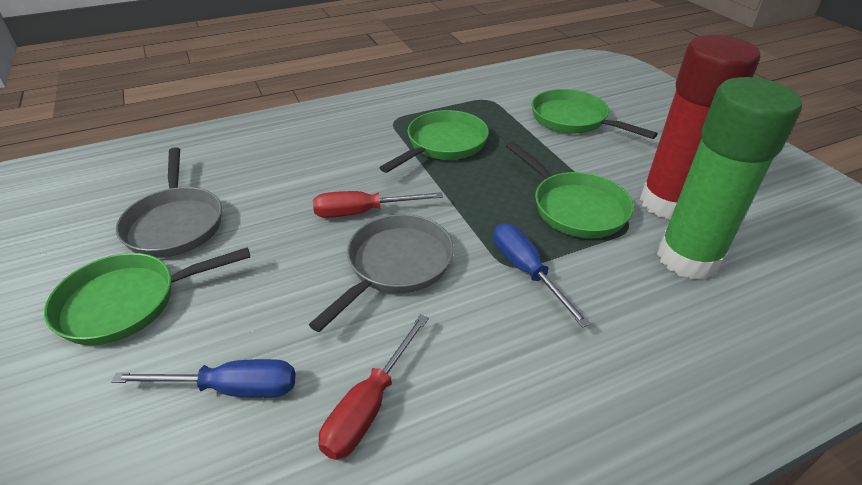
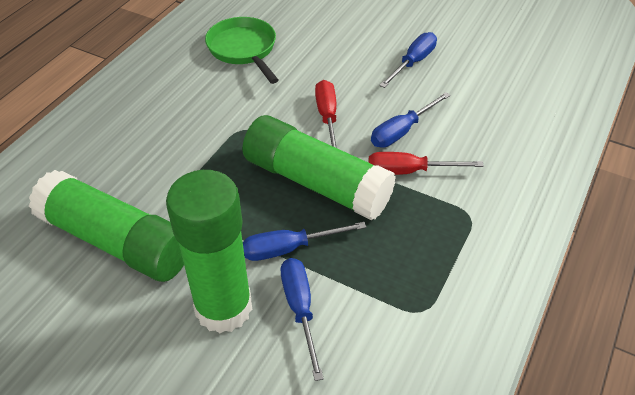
blue screwdriver: [111,359,296,398] [494,223,591,328] = 2 -> [243,222,366,261] [281,258,324,381] [371,92,450,148] [379,32,437,88] = 4
green glue stick: [657,77,802,280] = 1 -> [29,170,184,282] [166,170,252,333] [242,115,396,220] = 3
green pan: [44,247,250,345] [379,110,489,173] [506,141,634,238] [532,89,658,139] = 4 -> [205,17,279,84] = 1
grey pan: [116,147,222,258] [309,214,454,332] = 2 -> none = 0
red glue stick: [640,35,760,220] = 1 -> none = 0

